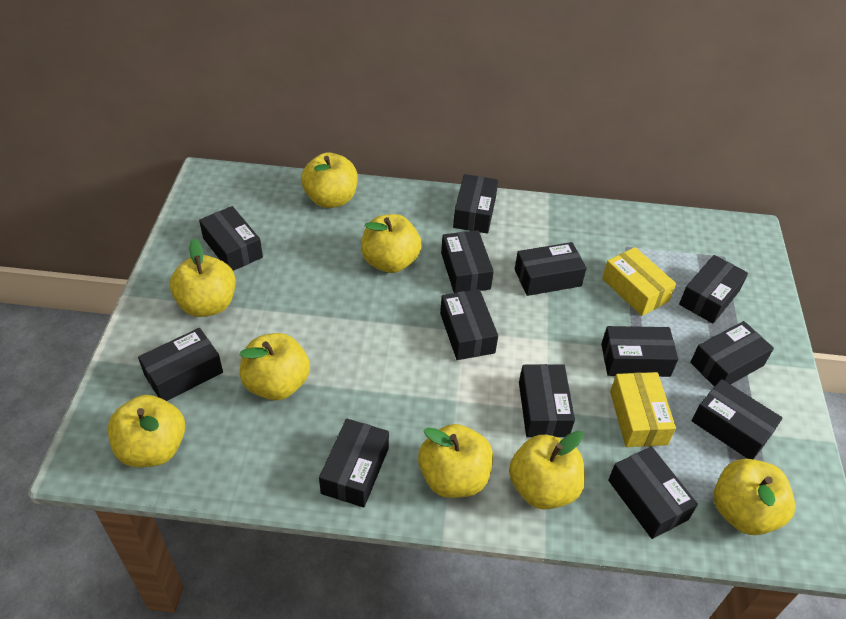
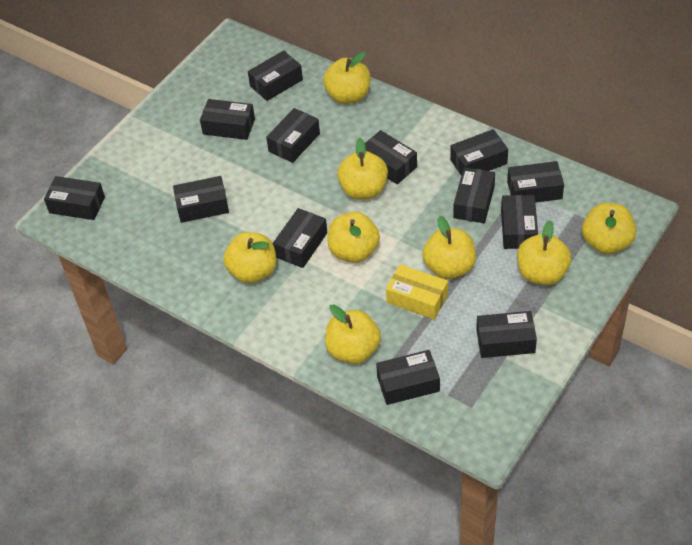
yellow box: [602,247,676,316] [610,372,676,447] = 2 -> [386,264,448,320] = 1

